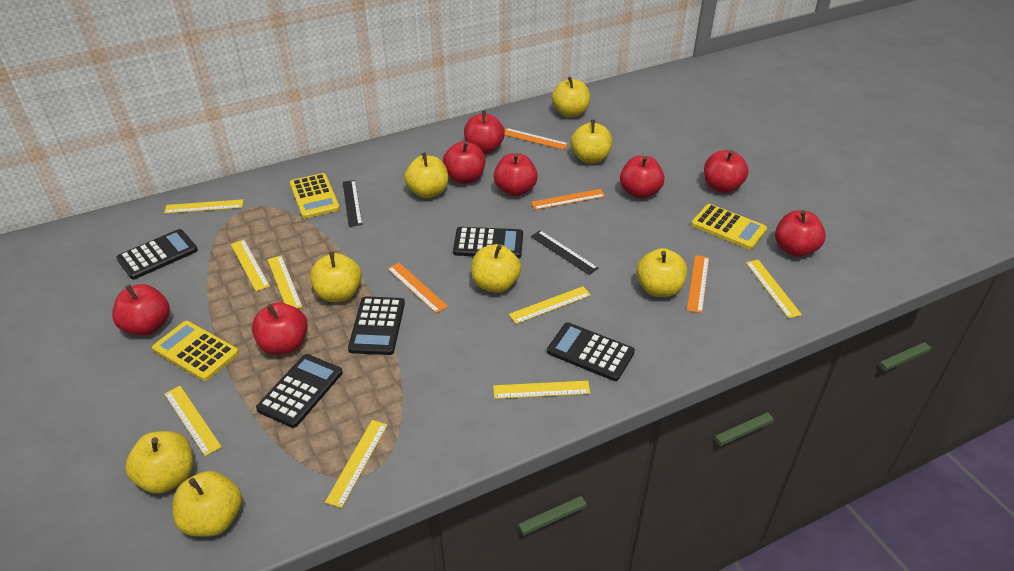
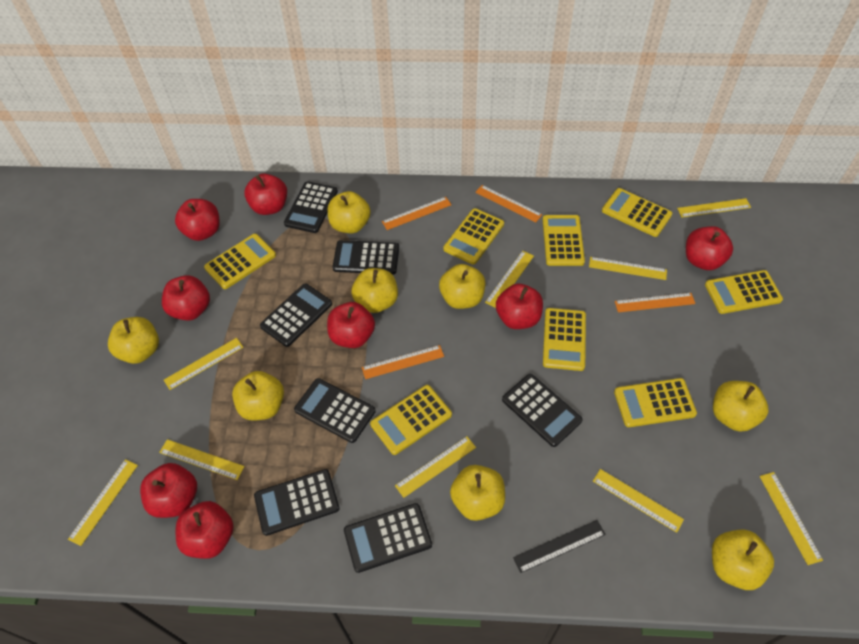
black calculator: [116,229,198,279] [256,354,343,428] [348,296,405,355] [453,227,523,258] [547,322,635,381] = 5 -> [254,469,340,536] [260,283,332,347] [284,181,338,233] [294,378,376,443] [333,240,399,275] [344,503,432,573] [502,374,583,447] = 7
black ruler: [343,180,362,227] [531,230,599,275] = 2 -> [513,520,606,573] = 1
yellow calculator: [152,321,239,381] [290,173,340,219] [691,204,767,249] = 3 -> [204,234,276,289] [370,385,452,455] [443,208,504,265] [543,215,585,266] [543,308,586,371] [602,188,672,237] [614,378,697,427] [705,270,783,314] = 8
yellow ruler: [164,199,244,214] [165,386,222,456] [231,240,270,291] [268,255,302,309] [325,420,388,508] [493,381,590,399] [509,286,591,324] [746,260,802,318] = 8 -> [68,459,138,546] [159,439,245,480] [164,338,243,390] [395,436,476,498] [485,251,534,308] [589,257,667,280] [593,469,684,533] [677,198,751,218] [759,472,823,565] = 9

